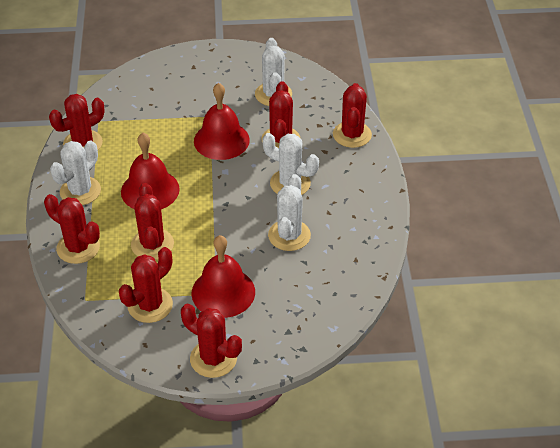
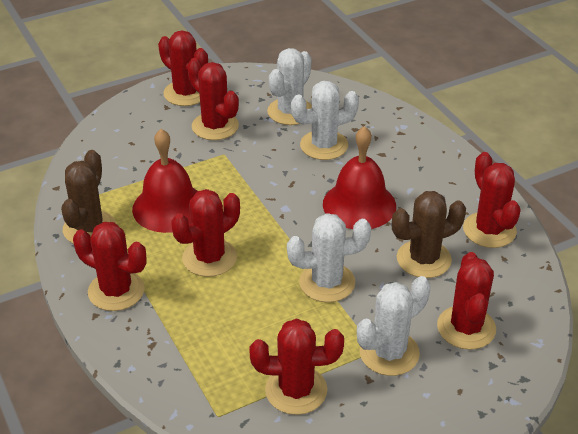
brown cactus: none = 0 -> [61,150,116,244] [392,191,466,278] = 2
red bell: [121,133,180,209] [191,235,255,318] [194,83,250,160] = 3 -> [132,129,197,233] [323,126,396,229] = 2

